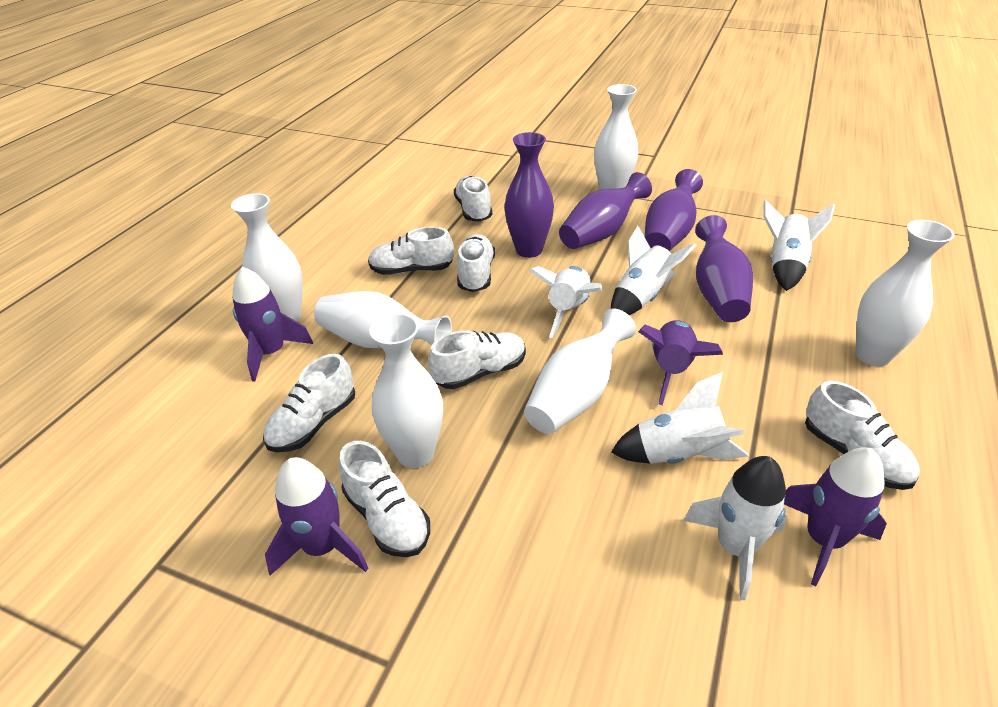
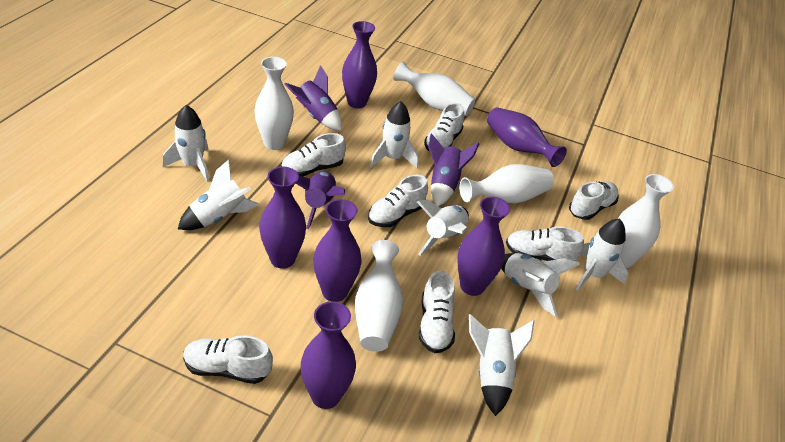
purple rocket: [232,267,313,381] [265,457,368,575] [638,320,723,406] [784,448,887,586] = 4 -> [284,65,342,131] [296,171,345,229] [428,133,480,206] = 3
purple vase: [504,132,554,258] [559,172,652,249] [645,169,703,251] [695,215,753,322] = 4 -> [259,167,306,269] [301,301,356,409] [313,199,362,302] [342,21,377,108] [457,197,510,296] [487,107,567,167] = 6
white rocket: [529,266,602,338] [611,226,696,315] [611,372,749,464] [683,456,787,600] [764,200,835,291] = 5 -> [163,105,209,182] [178,160,259,230] [370,101,418,168] [417,200,469,255] [469,314,535,416] [501,253,580,317] [575,219,628,291] = 7
white vase: [231,193,303,322] [314,291,452,348] [369,313,443,468] [524,309,636,434] [594,84,638,190] [855,220,955,366] = 6 -> [254,57,294,150] [355,240,403,352] [394,61,475,116] [459,164,554,203] [618,174,674,268] = 5

